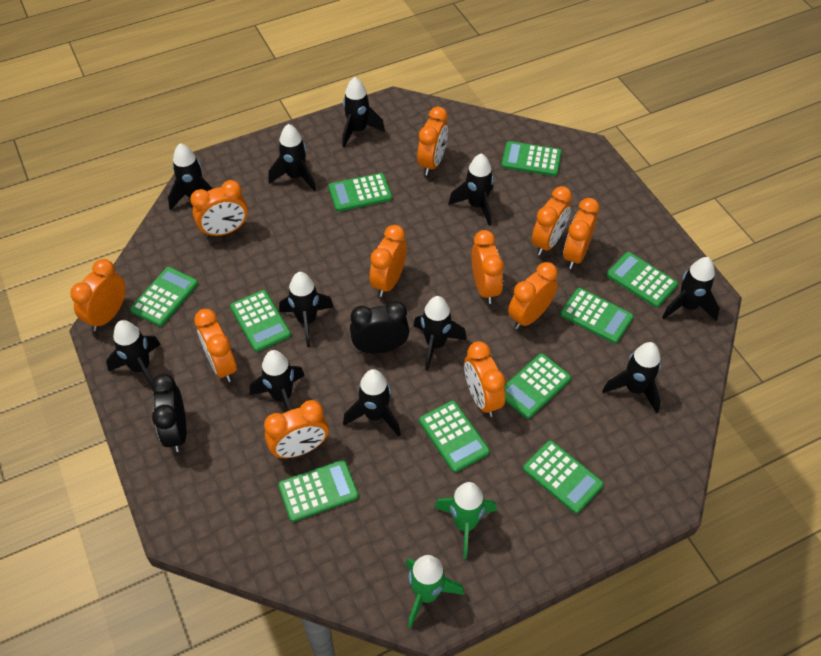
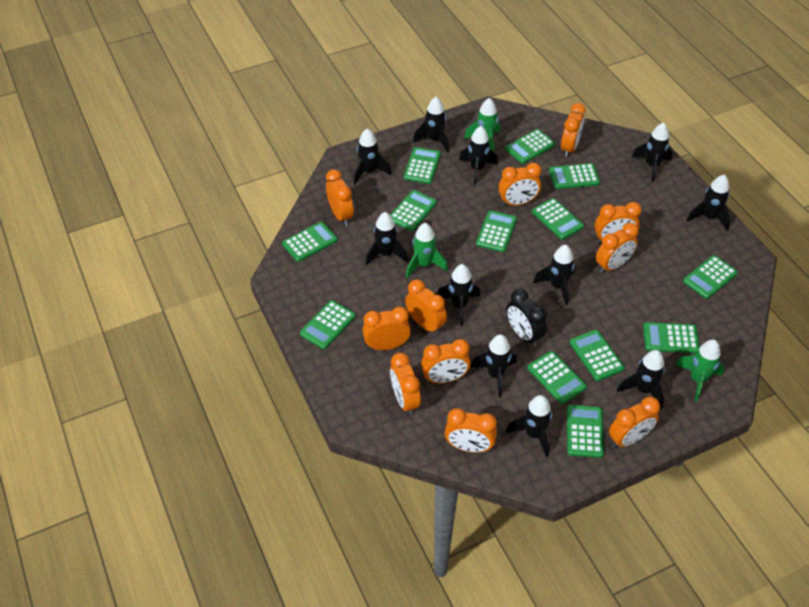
black clock: [151,374,186,452] [350,301,409,353] = 2 -> [506,288,547,346] = 1
green calculator: [130,267,198,326] [230,290,291,352] [278,460,359,522] [329,173,392,212] [419,400,490,472] [501,141,562,176] [504,353,571,419] [523,440,604,514] [560,288,634,343] [607,252,678,307] = 10 -> [282,222,338,262] [300,300,356,349] [390,190,437,231] [404,147,441,184] [476,210,517,252] [505,129,555,164] [528,351,587,404] [532,198,584,240] [549,163,600,189] [567,405,604,458] [570,330,625,381] [643,322,700,353] [683,255,738,299] = 13
green rocket: [406,555,464,628] [434,482,497,559] = 2 -> [406,223,448,278] [464,98,500,152] [675,340,724,402] = 3

